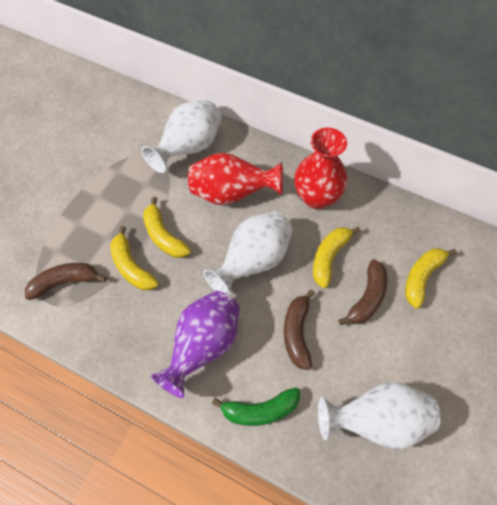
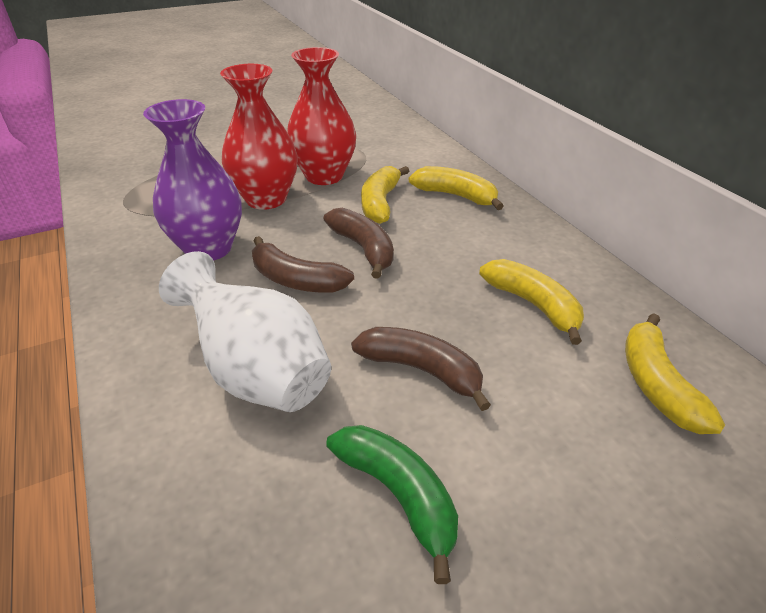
white vase: [142,100,222,173] [203,211,293,296] [318,382,440,450] = 3 -> [159,251,331,412] = 1

